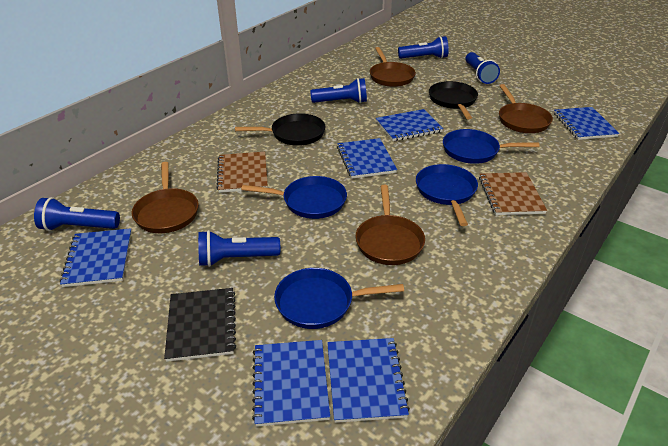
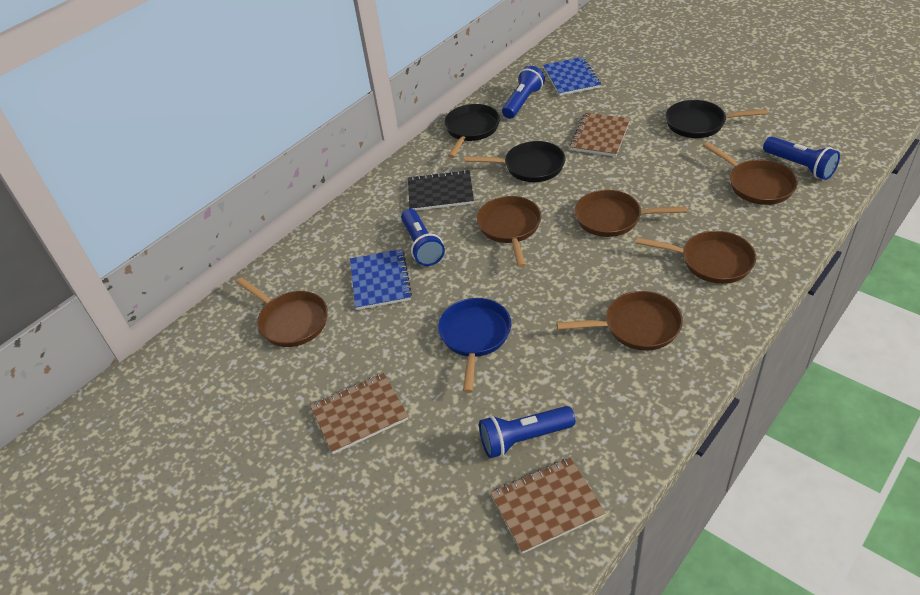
black pan: [235,113,325,146] [429,81,478,119] = 2 -> [444,104,500,158] [465,141,566,182] [665,100,768,138] = 3
blue flashlight: [34,197,120,231] [198,230,280,267] [310,78,367,103] [398,36,449,59] [466,52,500,84] = 5 -> [401,209,445,266] [479,406,575,458] [502,65,545,119] [763,136,840,180] = 4
blue notebook: [60,228,132,287] [252,340,330,427] [327,338,410,423] [337,138,397,179] [376,109,443,141] [554,107,619,140] = 6 -> [350,249,412,310] [543,57,601,96] = 2
blue pan: [241,176,347,219] [274,268,404,329] [416,164,478,226] [443,129,540,164] = 4 -> [438,298,511,393] = 1
brown notebook: [216,152,268,193] [479,172,547,215] = 2 -> [310,373,409,454] [491,458,606,554] [569,113,630,157] = 3
brown pan: [132,162,199,233] [356,185,425,265] [370,47,416,87] [499,84,553,133] = 4 -> [236,277,328,347] [477,196,542,268] [557,291,683,351] [575,190,687,237] [636,231,756,284] [703,142,798,205] = 6

